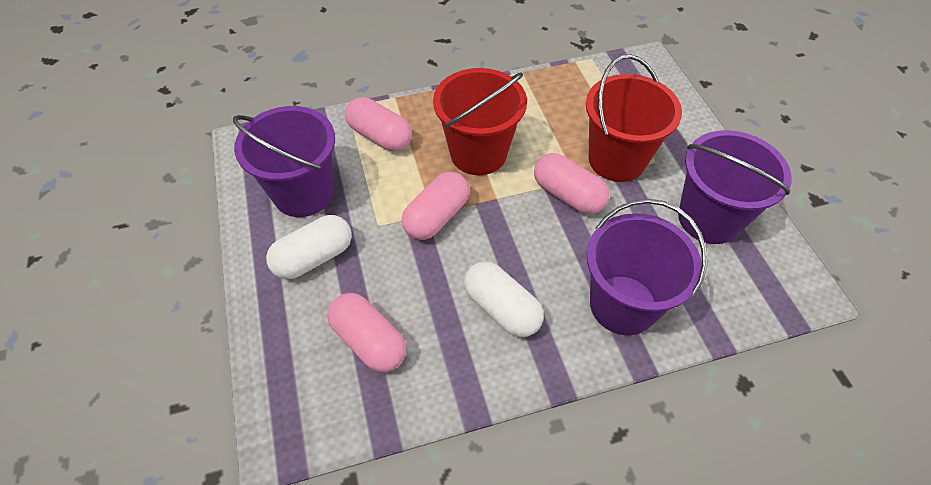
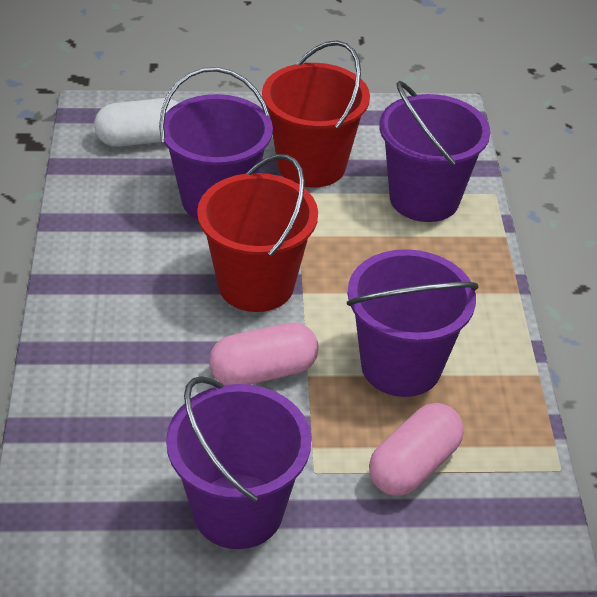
pink capsule: [327,293,406,372] [345,97,412,151] [402,171,469,240] [534,153,609,214] = 4 -> [209,323,319,385] [369,403,464,496] = 2
purple bucket: [233,106,335,217] [587,199,707,335] [678,130,792,244] = 3 -> [159,67,273,220] [166,376,311,549] [347,249,479,397] [379,81,490,222] = 4
white capsule: [266,215,352,279] [464,261,544,337] = 2 -> [94,98,178,147] = 1

